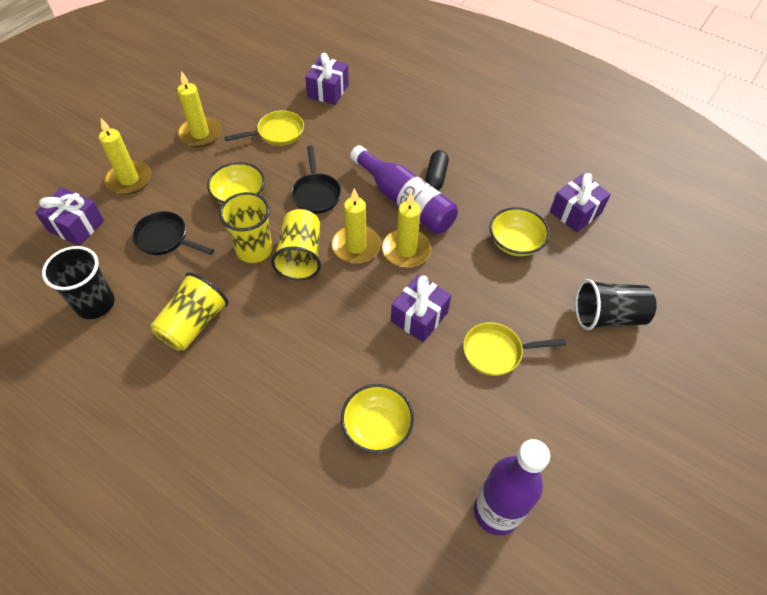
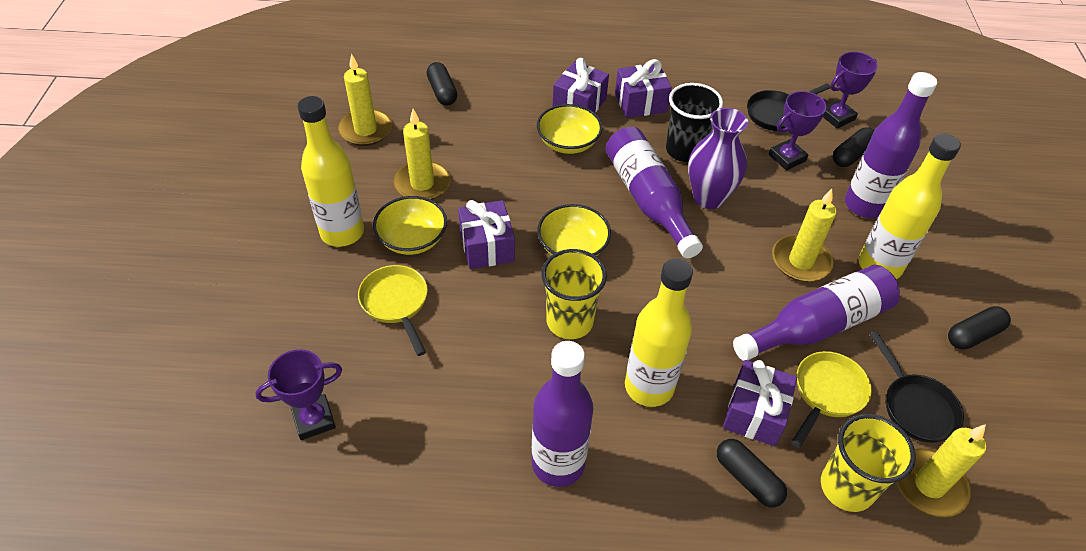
black capsule: [425,150,449,190] = 1 -> [427,62,457,106] [717,439,787,507] [833,128,874,167] [948,306,1011,350] = 4
black cup: [42,246,115,319] [575,279,657,330] = 2 -> [666,83,723,162] = 1
purple bottle: [350,145,458,234] [474,439,550,536] = 2 -> [532,341,593,487] [605,127,703,258] [733,265,900,361] [845,72,937,218] = 4
purple trophy: none = 0 -> [255,349,342,440] [769,91,827,170] [823,51,878,128] = 3
purple vase: none = 0 -> [688,108,748,209] = 1
yellow bottle: none = 0 -> [298,96,364,247] [625,258,693,407] [859,134,961,279] = 3
yellow cup: [150,272,229,351] [219,192,272,263] [271,209,321,281] = 3 -> [541,249,607,339] [821,414,916,512] = 2

